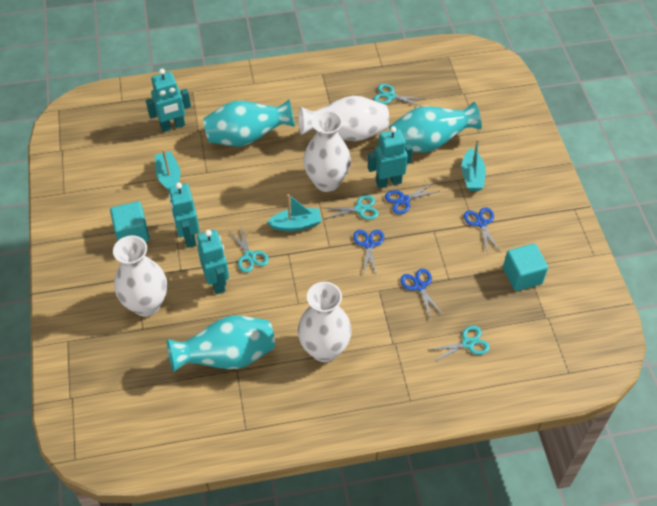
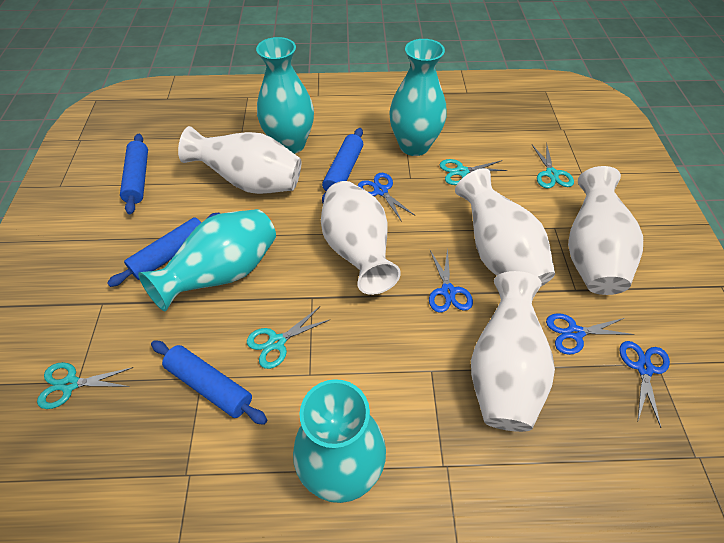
blue rolling pin: none = 0 -> [107,213,220,287] [120,134,148,214] [151,340,267,425] [322,128,363,203] = 4
turquoise boat: [155,149,180,191] [267,194,322,232] [461,139,486,191] = 3 -> none = 0
turquoise cube: [110,201,150,242] [503,243,548,291] = 2 -> none = 0
turquoise robot: [146,69,191,132] [169,182,200,248] [197,230,229,294] [368,126,413,188] = 4 -> none = 0
turquoise vase: [167,315,275,372] [204,99,295,147] [389,102,482,153] = 3 -> [138,209,276,311] [256,37,314,154] [293,379,386,503] [389,39,447,156] = 4
white vase: [113,236,167,317] [298,96,389,141] [298,282,352,362] [303,110,351,192] = 4 -> [178,126,301,194] [321,181,401,295] [455,168,555,287] [471,271,555,432] [568,166,643,295] = 5

